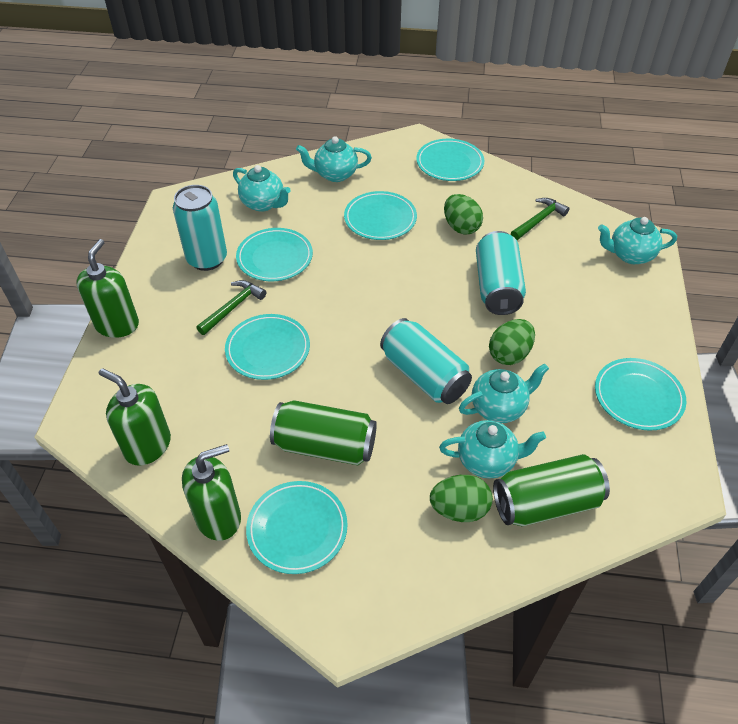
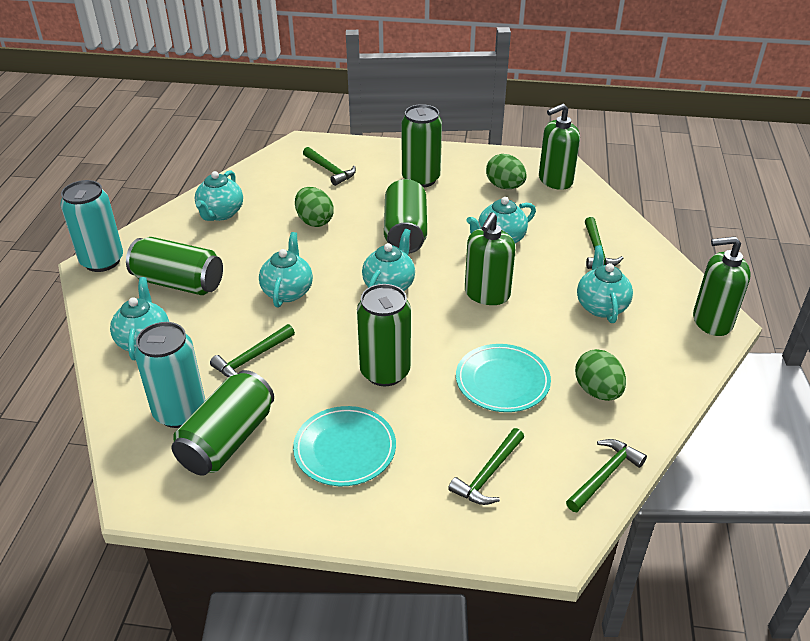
green can: [270,400,377,465] [493,454,610,526] = 2 -> [126,237,223,295] [172,370,274,476] [357,284,411,386] [384,179,427,254] [402,104,442,188] = 5
green hammer: [196,280,266,335] [511,198,569,240] = 2 -> [210,324,295,377] [303,147,356,186] [448,428,524,505] [566,439,647,512] [585,217,623,269] = 5
turquoise can: [173,185,227,271] [380,318,472,404] [476,231,526,315] = 3 -> [60,180,123,272] [135,322,205,428] = 2
turquoise plate: [225,314,310,380] [236,228,313,281] [246,481,348,574] [344,191,417,240] [416,139,484,181] [595,358,686,431] = 6 -> [293,406,396,486] [456,344,551,412] = 2
turquoise teapot: [233,165,291,212] [296,136,372,182] [439,420,546,478] [459,363,549,423] [598,217,677,264] = 5 -> [110,277,169,360] [195,170,243,221] [259,232,313,308] [362,229,415,291] [467,197,536,243] [577,245,633,323] = 6

